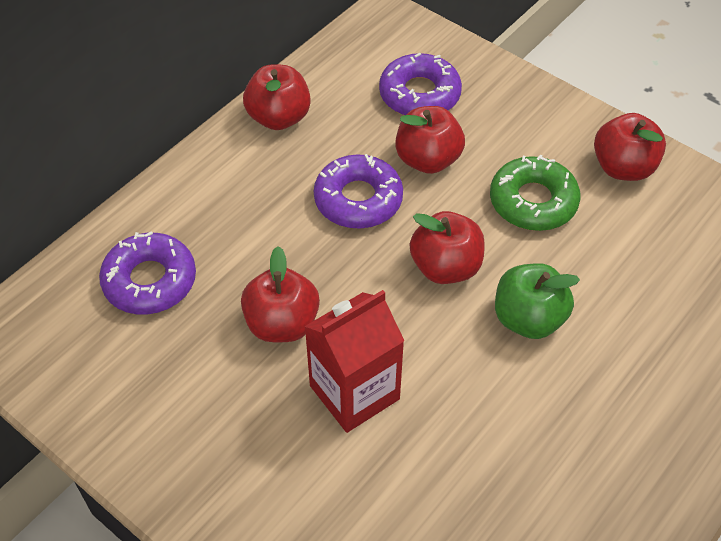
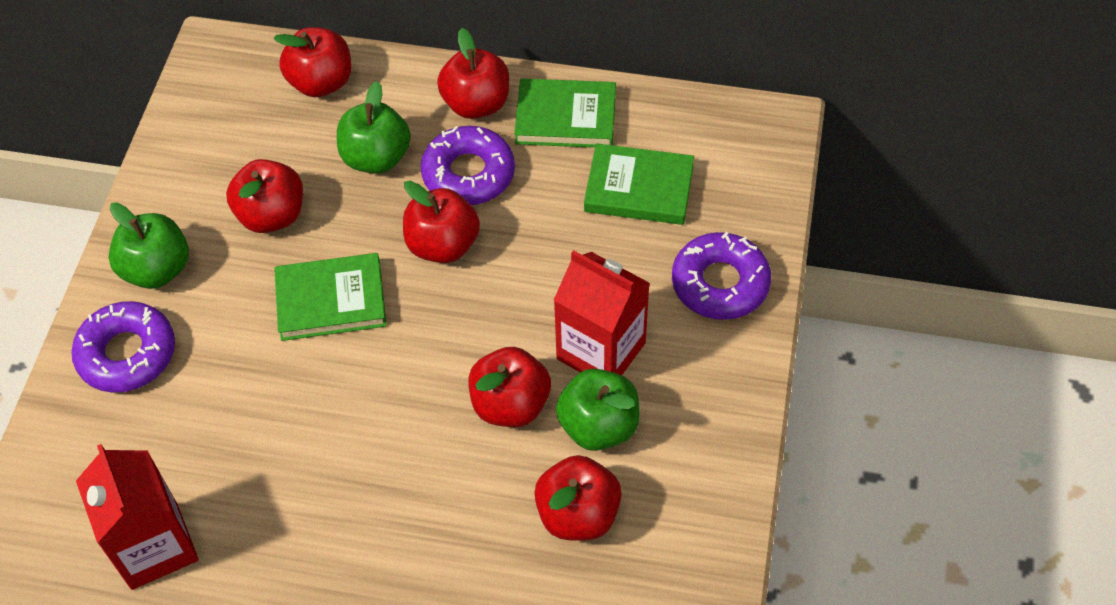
green apple: [495,263,580,339] = 1 -> [109,202,189,289] [337,81,411,174] [556,369,639,451] = 3
green book: none = 0 -> [274,253,387,341] [514,78,616,148] [584,143,694,225] = 3
green donut: [490,154,581,231] = 1 -> none = 0
red apple: [241,246,320,342] [243,64,311,130] [395,106,465,174] [410,211,485,284] [594,113,666,181] = 5 -> [226,159,303,233] [274,27,352,97] [403,181,480,263] [437,28,509,119] [468,347,551,427] [534,455,622,541] = 6
red carton: [304,290,404,433] = 1 -> [76,444,199,590] [554,250,650,375] = 2

